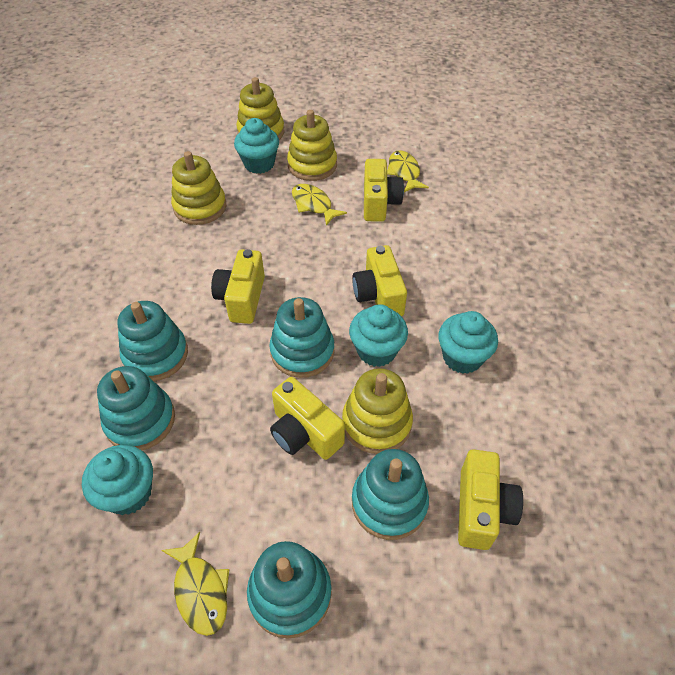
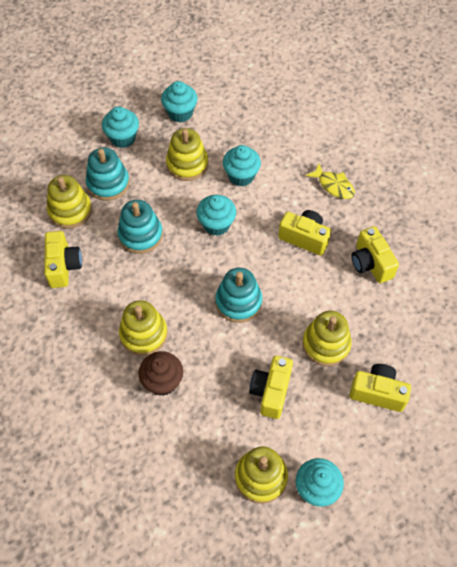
brown cupcake: none = 0 -> [139,351,183,396] = 1
turquoise cupcake: [82,445,153,515] [234,118,279,174] [349,304,408,367] [438,311,498,374] = 4 -> [102,107,139,148] [161,81,198,122] [196,195,236,236] [223,145,261,186] [296,458,344,507] = 5
turquoise stacking toy: [97,366,175,450] [117,301,188,381] [247,541,332,639] [269,297,334,378] [352,449,429,540] = 5 -> [86,148,129,201] [118,200,163,254] [215,268,262,323] = 3
yellow fish: [161,532,230,636] [292,184,347,226] [387,151,429,192] = 3 -> [305,163,355,199] = 1
yellow stacking toy: [171,151,226,225] [236,77,284,140] [287,110,337,181] [342,368,413,454] = 4 -> [47,175,92,229] [119,300,168,356] [166,128,208,181] [235,447,288,504] [302,311,352,366] = 5

